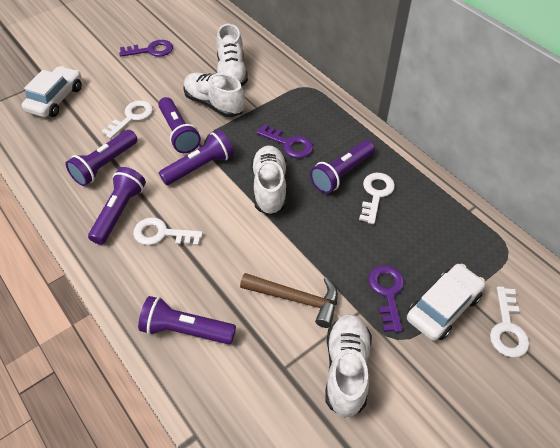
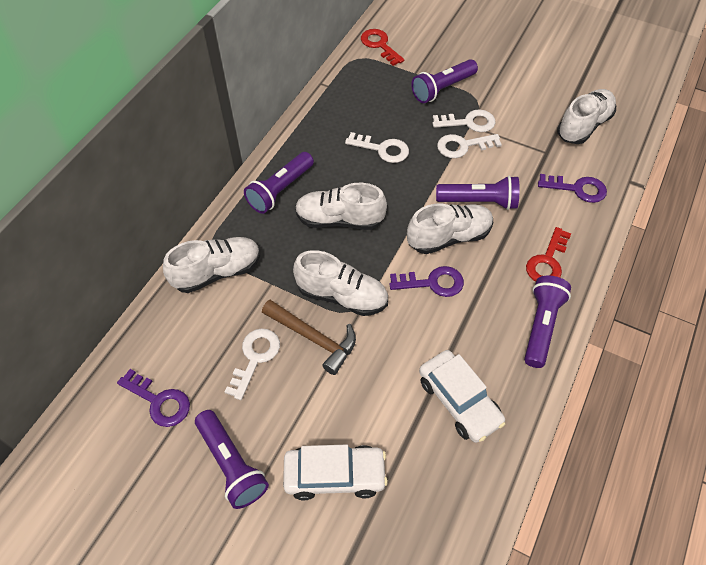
purple flashlight: [66,130,138,186] [88,167,146,245] [138,296,236,344] [158,97,201,153] [159,130,234,185] [310,140,375,194] = 6 -> [195,410,269,509] [244,152,314,214] [411,59,478,103] [436,176,519,210] [524,276,571,368] = 5
red key: none = 0 -> [361,29,404,66] [526,227,571,282] = 2
white shoe: [183,73,245,117] [216,24,248,86] [251,145,287,215] [326,314,372,418] = 4 -> [163,237,260,293] [293,250,388,316] [295,183,387,230] [407,203,493,254] [557,89,616,144] = 5

